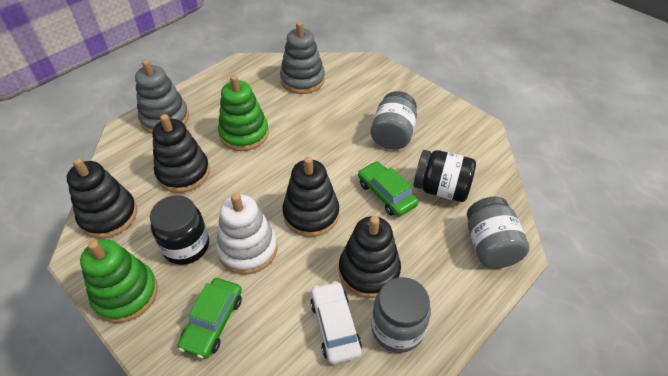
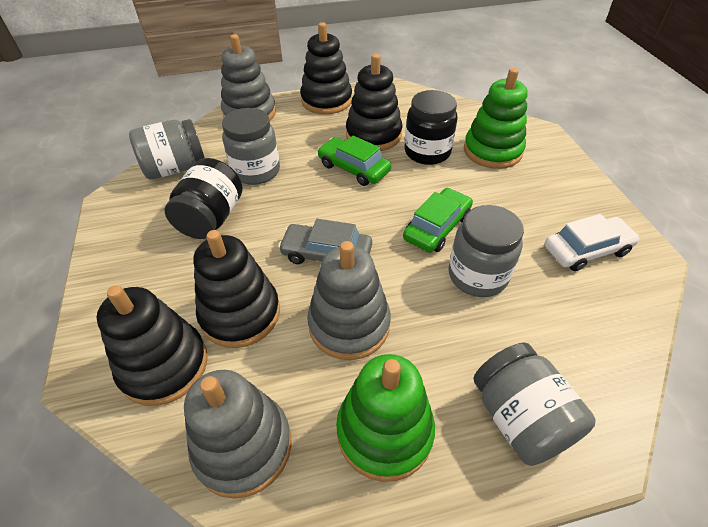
grey car: none = 0 -> [278,219,372,264] = 1
grey jar: [371,91,417,150] [371,277,431,353] [467,197,529,268] = 3 -> [129,119,205,180] [222,108,280,185] [449,205,524,297] [474,343,596,466] = 4
grey stacking toy: [135,60,189,133] [280,22,325,94] = 2 -> [184,370,292,499] [221,34,276,120] [307,241,391,360] = 3
white stacking toy: [216,193,277,275] = 1 -> none = 0

